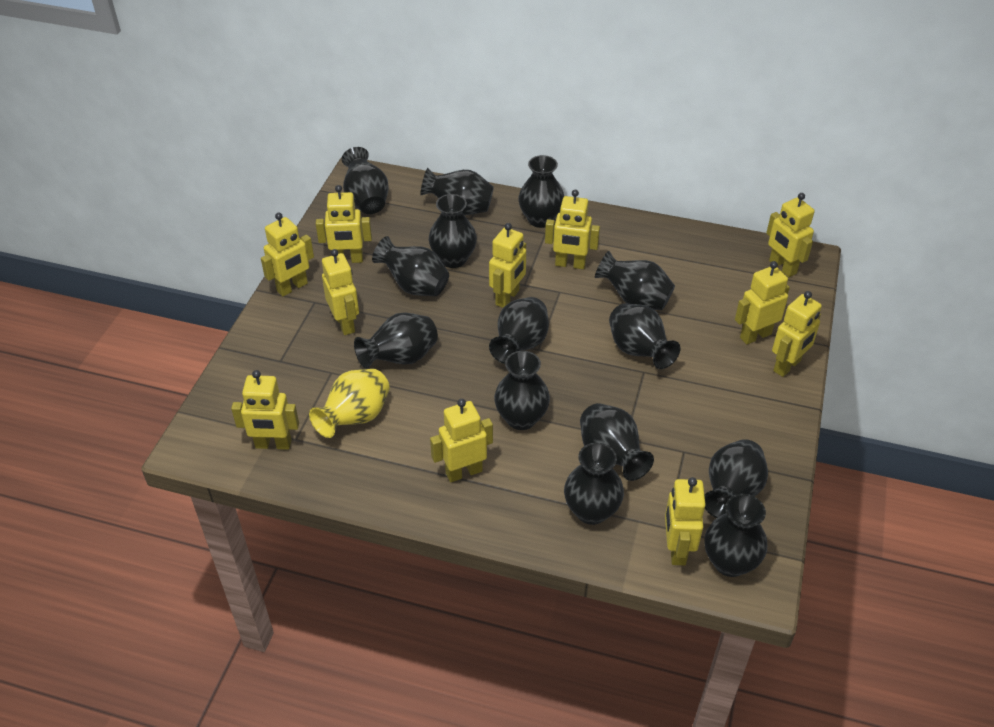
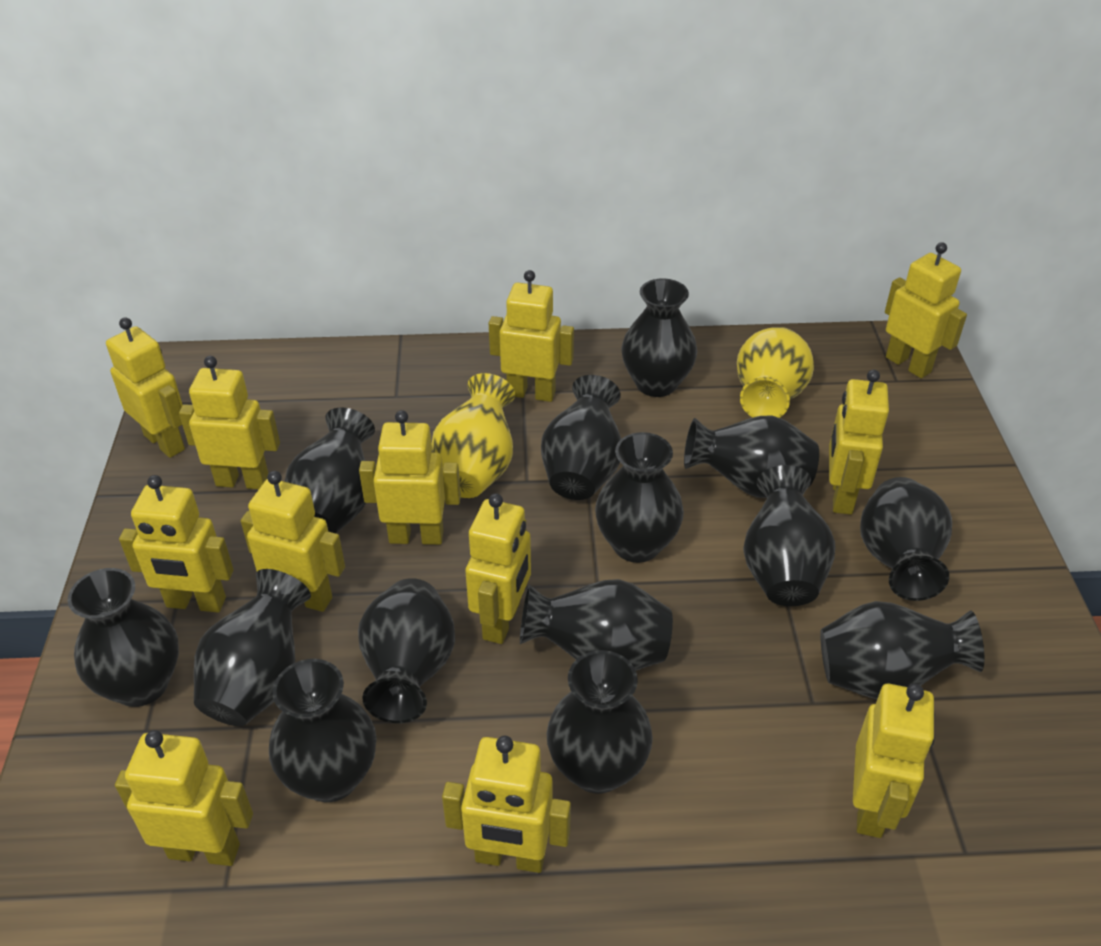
yellow robot: [231,370,299,450] [261,213,314,296] [316,185,372,263] [322,249,359,335] [430,399,493,482] [489,223,526,308] [545,190,600,269] [665,477,706,565] [735,261,790,344] [766,193,815,277] [772,291,822,377] = 11 -> [106,317,185,458] [115,730,253,866] [119,475,234,612] [179,356,280,489] [241,471,345,612] [359,410,461,545] [442,736,571,873] [465,493,531,644] [489,270,574,402] [829,370,889,515] [853,684,935,838] [885,242,967,378] = 12
yellow vase: [309,369,390,438] = 1 -> [432,373,515,498] [737,327,814,418] = 2

